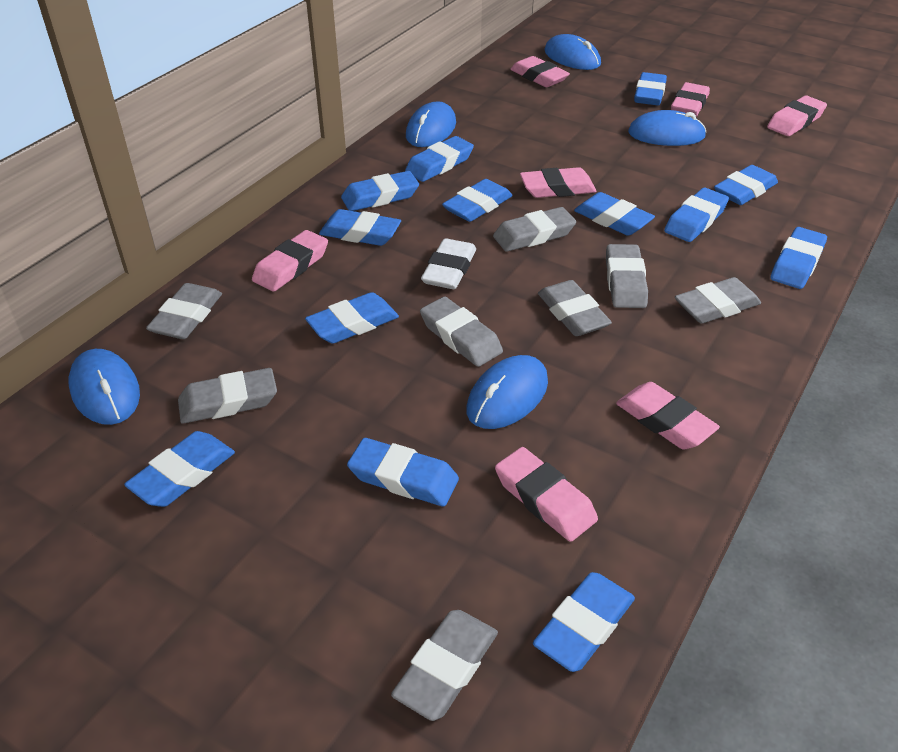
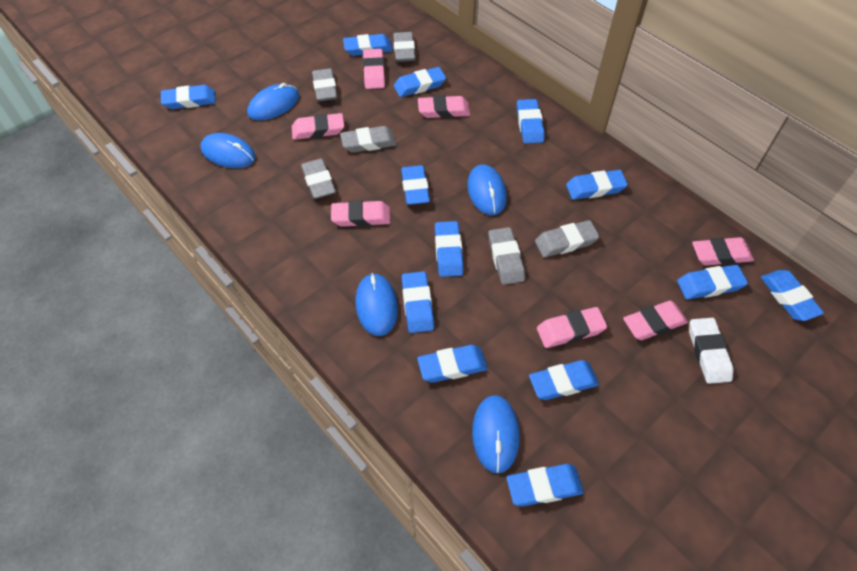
grey eraser: [146,283,222,339] [178,368,277,424] [391,610,498,721] [420,297,503,367] [493,207,576,252] [538,280,612,336] [606,244,648,308] [675,277,761,323] = 8 -> [301,158,336,199] [312,68,337,101] [340,126,397,152] [393,32,416,62] [488,227,525,285] [535,220,600,257] = 6

